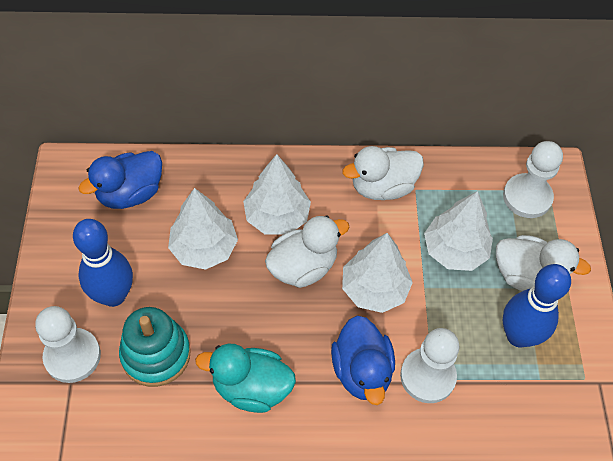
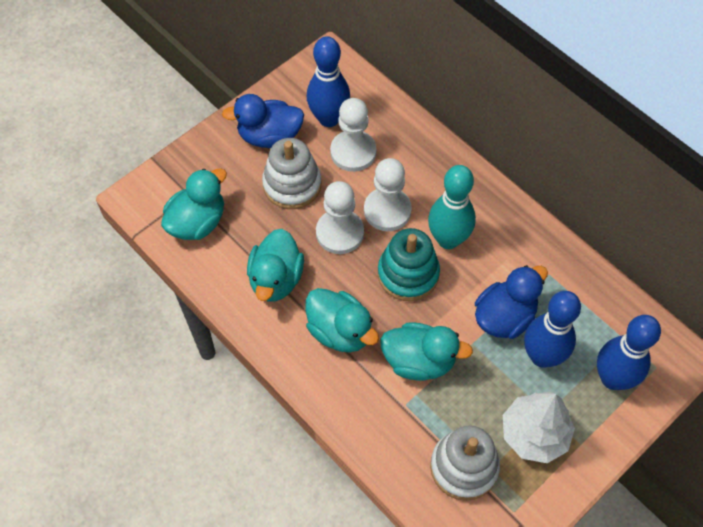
blue bowling pin: [73,219,133,307] [502,264,571,347] = 2 -> [307,36,350,127] [524,291,581,368] [597,315,661,390] = 3
turquoise bowling pin: none = 0 -> [428,165,476,249] = 1
turquoise duck: [195,344,296,413] = 1 -> [161,168,227,240] [247,229,304,302] [305,288,379,353] [380,322,473,381] = 4
white duck: [265,215,349,288] [342,146,424,200] [496,235,591,291] = 3 -> none = 0
white stacking toy: none = 0 -> [262,138,321,209] [430,425,500,501] = 2
white tree: [168,188,238,270] [243,154,311,235] [342,233,413,313] [424,191,493,271] = 4 -> [503,392,575,463] = 1

